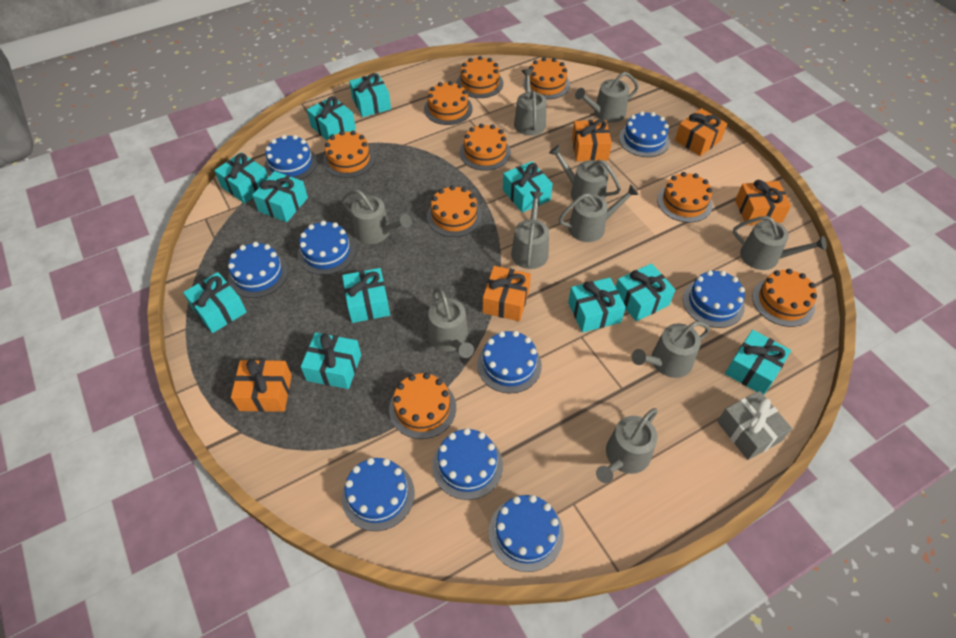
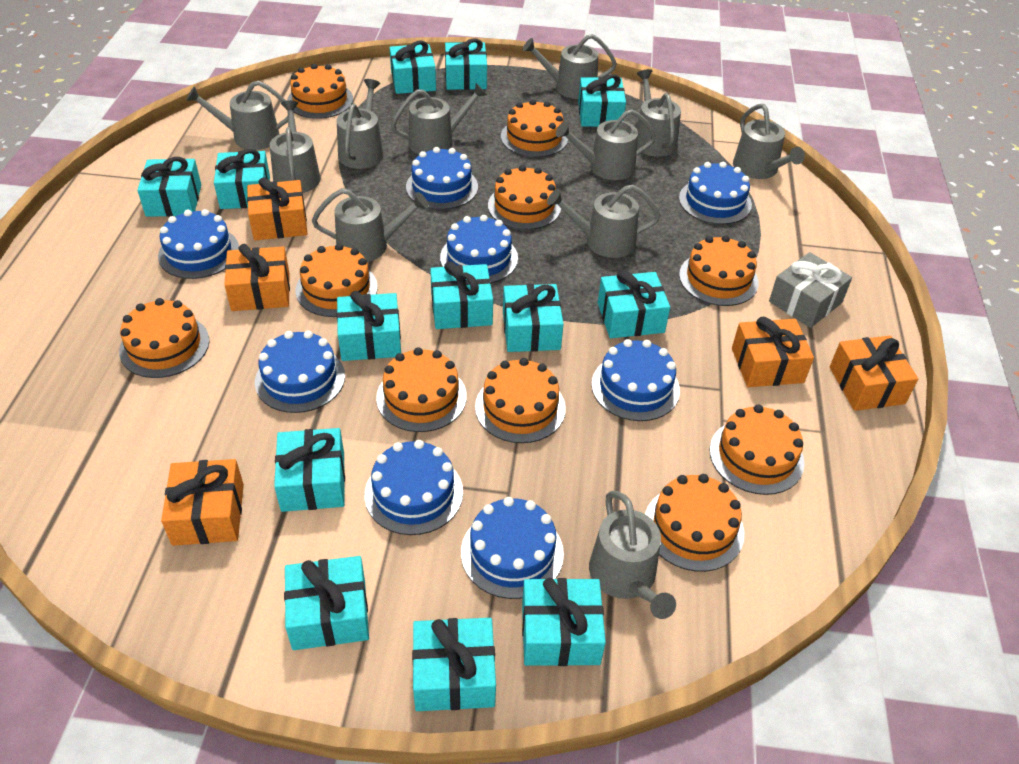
blue cake: [228,242,288,298] [265,135,317,180] [298,221,356,275] [342,458,415,531] [432,428,503,500] [477,331,542,394] [489,495,564,572] [619,111,670,157] [683,270,745,328] = 9 -> [158,209,239,279] [255,331,345,413] [365,440,463,535] [406,147,478,210] [440,215,518,283] [461,497,564,599] [592,339,680,421] [679,162,752,224] = 8
grey watering can: [342,190,412,244] [428,288,474,358] [511,191,549,269] [514,69,546,136] [549,145,621,200] [559,184,639,242] [575,72,639,123] [596,408,658,483] [632,321,710,378] [733,216,827,270] = 10 -> [186,80,288,150] [270,100,321,193] [312,188,429,262] [337,79,384,169] [391,83,487,154] [522,34,617,99] [547,185,661,258] [556,109,656,180] [589,491,676,619] [636,69,681,157] [733,104,805,179] = 11
orange cake: [323,131,375,178] [389,373,456,439] [424,81,473,125] [427,185,482,237] [457,56,503,98] [460,124,511,171] [523,57,570,99] [657,172,713,223] [752,269,817,327] = 9 -> [119,298,209,378] [287,64,353,119] [296,244,378,317] [376,347,467,432] [475,358,566,443] [488,165,561,230] [501,99,568,157] [645,474,744,572] [679,235,759,306] [709,405,805,495] = 10
turquoise gift: [183,272,247,333] [214,153,268,204] [252,171,308,222] [301,333,361,389] [307,96,356,141] [342,268,390,323] [349,73,391,117] [503,161,553,213] [568,278,626,332] [616,263,675,321] [725,330,791,395] = 11 -> [137,157,201,217] [214,149,270,209] [274,428,345,512] [284,556,369,650] [337,291,401,361] [389,41,436,94] [412,618,496,711] [430,261,493,329] [445,38,487,90] [503,284,564,352] [522,578,606,666] [578,74,626,127] [598,270,670,338] = 13

